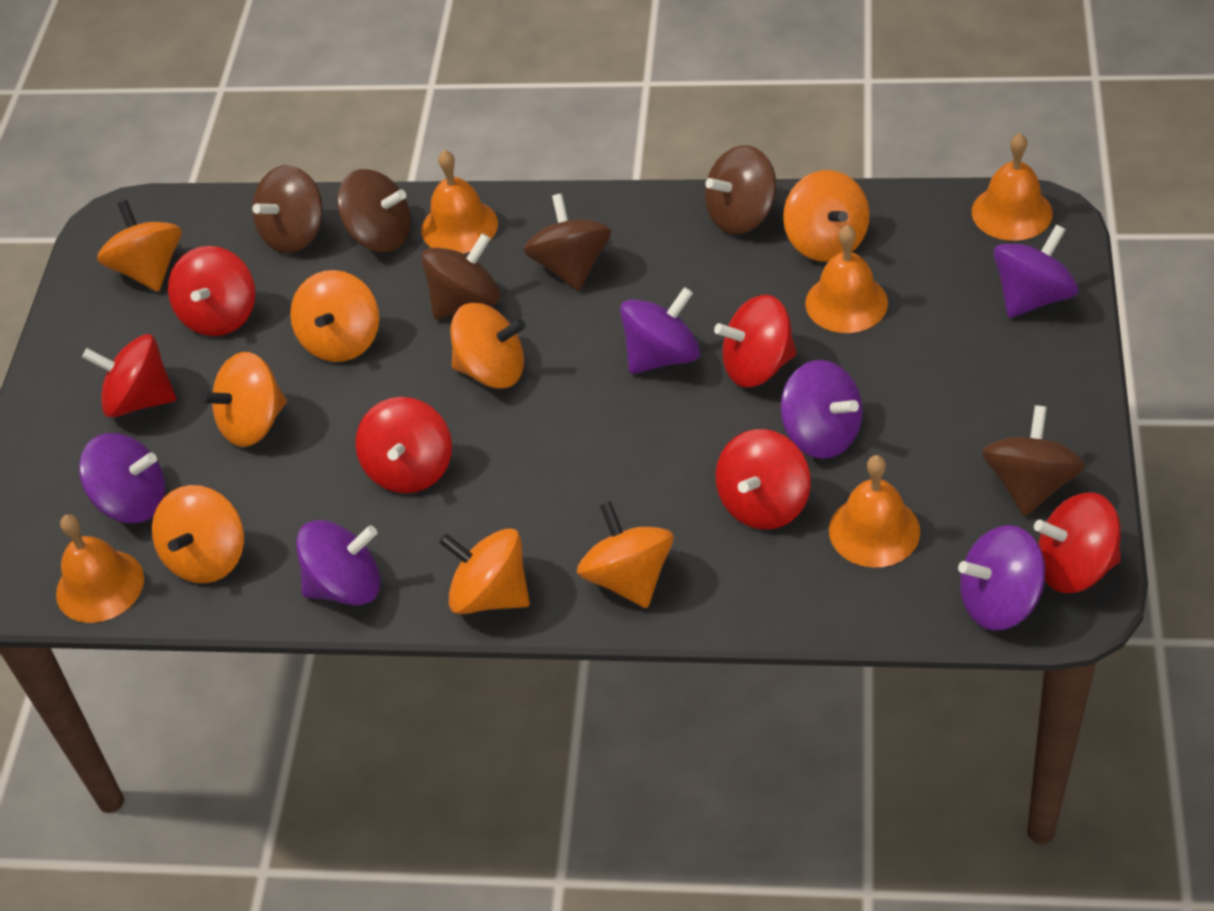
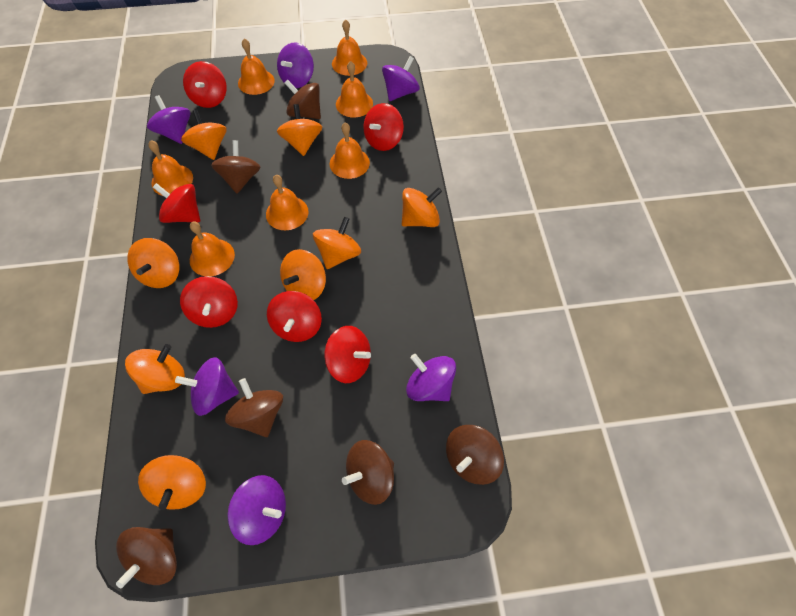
orange bell: [56,514,144,623] [421,150,498,254] [805,225,888,333] [829,455,920,567] [972,133,1053,241] = 5 -> [148,140,193,196] [190,221,235,276] [238,39,275,95] [266,175,309,230] [330,123,370,179] [332,19,367,76] [336,61,373,117] = 7

